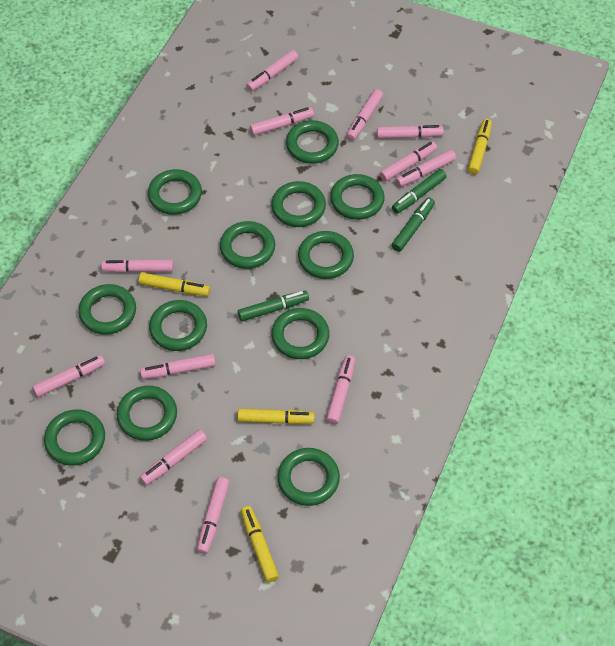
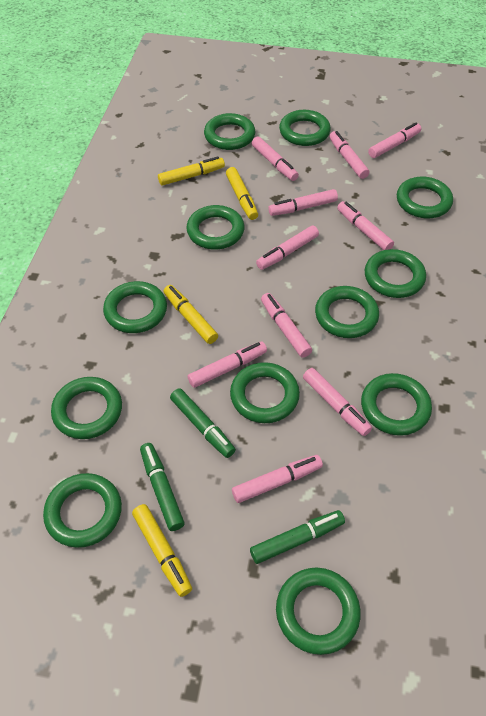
pink marker: [33,355,105,397] [101,259,174,273] [140,354,216,379] [140,430,207,485] [197,477,230,554] [246,50,298,92] [250,107,314,136] [326,355,355,424] [346,89,383,140] [377,125,444,139] [380,141,437,182] [396,150,456,187] = 12 -> [188,341,267,388] [232,455,323,503] [252,136,299,181] [256,225,319,270] [261,293,312,358] [268,189,338,216] [303,368,372,436] [329,131,369,179] [337,201,394,250] [368,123,421,158] = 10

